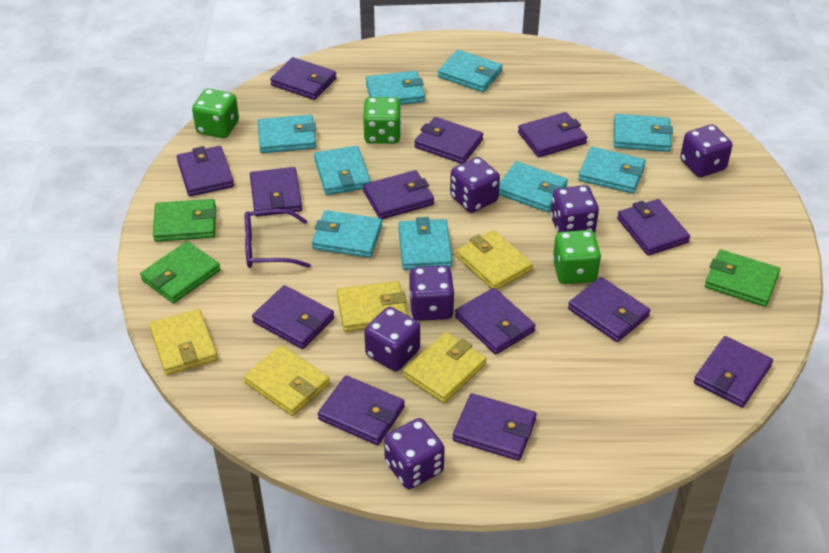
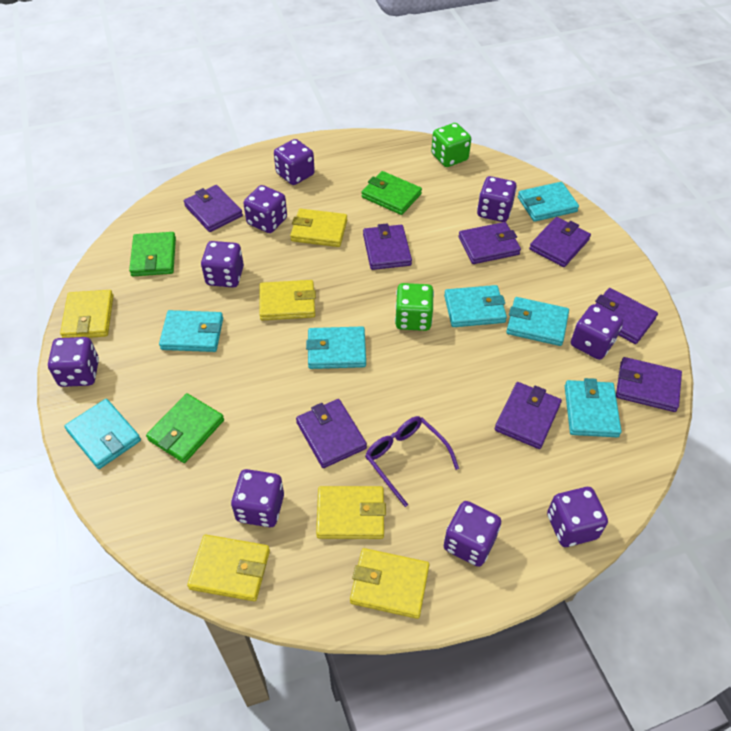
green dice: [192,89,239,138] [363,97,401,144] [553,230,601,284] = 3 -> [395,283,434,331] [431,123,471,167] = 2
purple dice: [364,307,420,371] [384,418,445,489] [409,265,455,321] [450,157,500,213] [551,185,599,233] [680,125,732,177] = 6 -> [48,337,99,387] [201,241,244,288] [231,469,284,527] [243,185,287,233] [274,139,315,185] [444,501,501,567] [477,176,517,222] [547,487,608,547] [571,304,623,360] = 9
purple wallet: [177,146,234,197] [250,167,302,217] [252,285,334,349] [270,57,337,100] [318,376,405,445] [363,170,434,219] [414,117,483,164] [453,393,537,461] [455,288,536,354] [518,112,587,157] [568,277,650,342] [617,199,690,256] [694,336,773,408] = 13 -> [184,185,243,232] [296,399,367,468] [363,223,412,270] [458,222,521,264] [495,382,562,449] [529,217,591,267] [595,288,658,344] [616,357,682,412] = 8
turquoise wallet: [258,115,316,153] [312,210,382,258] [314,146,371,195] [366,71,425,105] [398,217,452,270] [438,50,503,92] [499,161,568,212] [578,147,646,194] [614,114,673,152] = 9 -> [64,399,141,469] [159,310,223,352] [306,327,366,369] [444,285,507,327] [506,297,569,346] [518,182,579,222] [565,378,622,437] = 7
yellow wallet: [149,309,218,375] [244,345,330,416] [337,281,408,332] [403,332,486,403] [456,230,533,290] = 5 -> [60,290,114,338] [187,534,270,601] [259,280,316,320] [290,209,347,247] [316,486,386,539] [350,548,429,619] = 6

